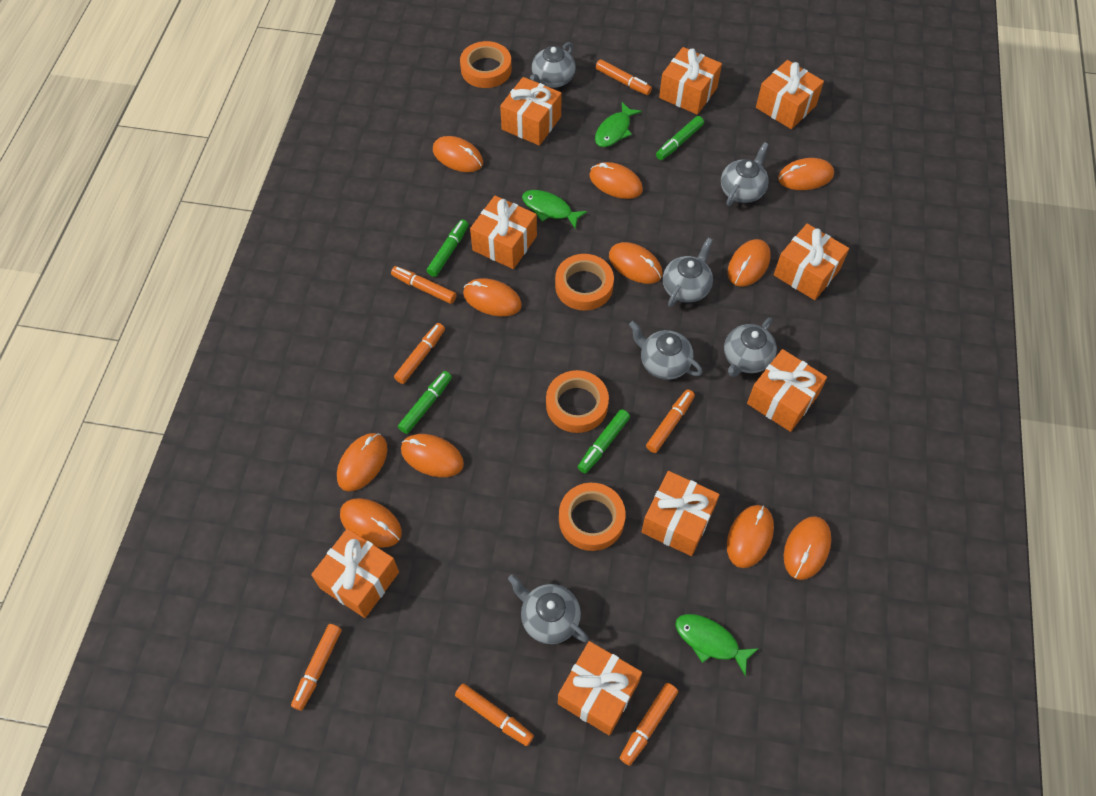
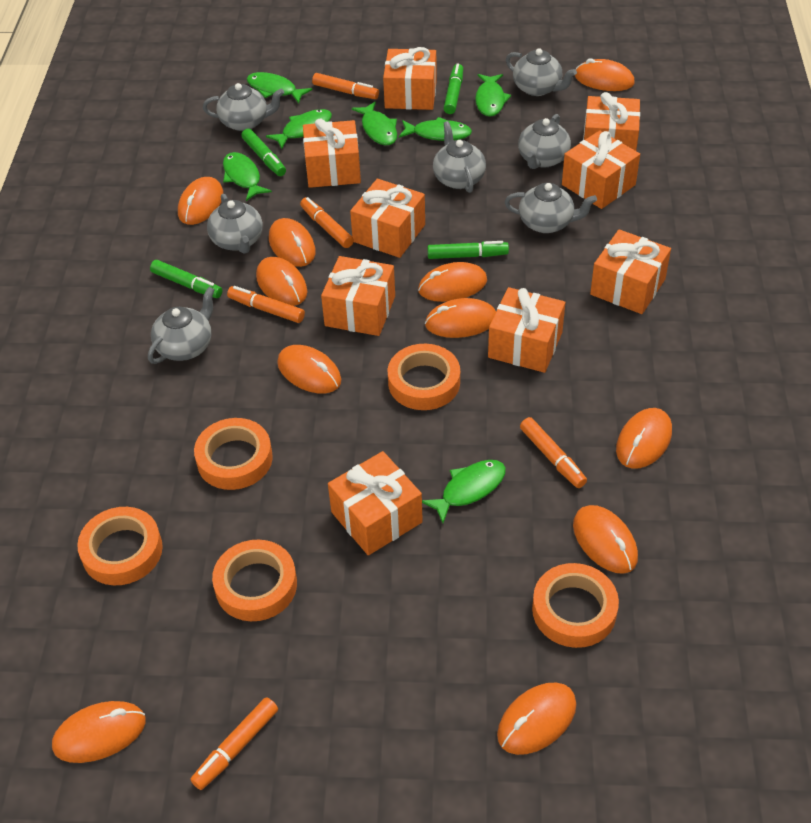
green fish: [522,190,587,229] [595,102,642,147] [675,614,759,676] = 3 -> [223,152,272,201] [247,72,312,103] [266,109,332,149] [352,101,397,145] [399,117,472,141] [422,460,506,523] [475,74,511,117] = 7
grey teapot: [508,575,588,644] [530,42,575,88] [629,321,703,380] [663,238,713,307] [721,142,769,206] [724,318,777,377] = 6 -> [148,287,215,364] [203,83,284,131] [207,194,263,254] [433,121,486,193] [505,183,597,233] [506,48,577,96] [518,114,571,169] = 7
orange marker: [291,624,342,711] [391,266,457,304] [394,323,445,384] [455,683,534,746] [596,59,652,95] [620,683,678,766] [646,389,695,453] = 7 -> [190,697,278,790] [227,286,305,323] [300,197,354,248] [312,73,379,99] [520,417,587,488] = 5
orange tape: [460,41,512,88] [546,370,609,433] [555,254,614,311] [559,483,626,551] = 4 -> [77,507,163,585] [194,418,273,490] [212,539,297,621] [388,344,460,410] [532,563,619,648] = 5

